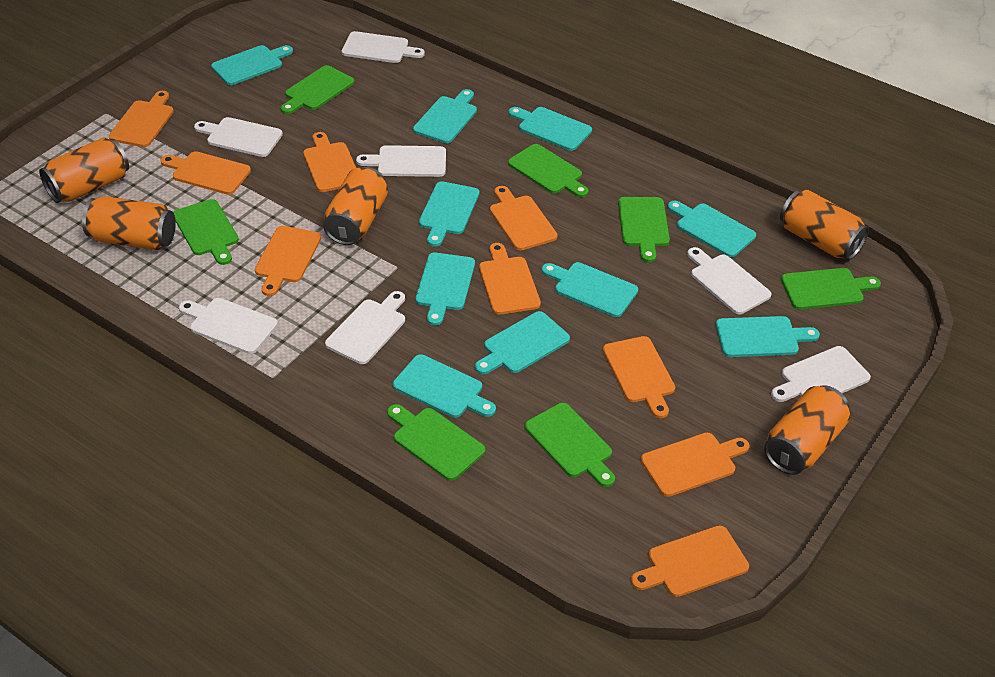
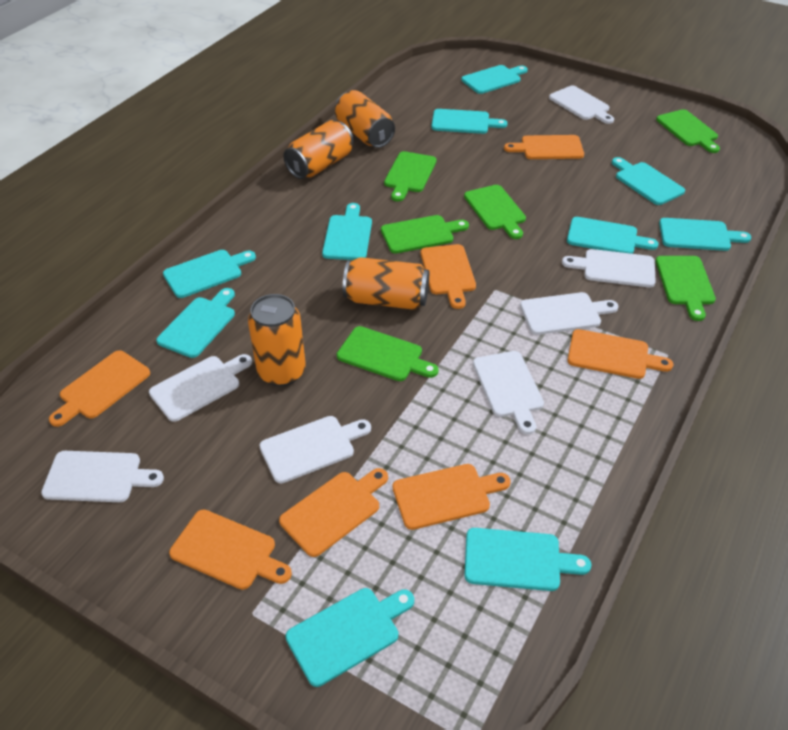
green cutting board: [173,199,239,265] [281,65,355,114] [387,404,485,481] [508,144,589,197] [525,403,615,487] [618,197,670,262] [781,268,881,310] = 7 -> [337,326,439,381] [381,215,469,254] [384,151,436,202] [464,185,526,239] [656,109,720,153] [656,256,716,321] = 6
orange can: [39,137,129,203] [82,196,176,250] [323,167,388,245] [764,385,850,475] [780,189,869,260] = 5 -> [248,294,306,386] [283,120,353,179] [335,90,395,148] [343,257,429,310] = 4
orange cutting board: [109,91,174,147] [161,151,251,195] [255,226,321,296] [303,132,356,192] [479,243,541,315] [490,186,558,250] [603,336,675,418] [631,525,749,597] [641,433,750,497] = 9 -> [49,350,150,427] [169,509,292,590] [279,468,388,557] [392,464,511,530] [421,244,476,309] [504,135,584,159] [567,329,673,379] = 7

